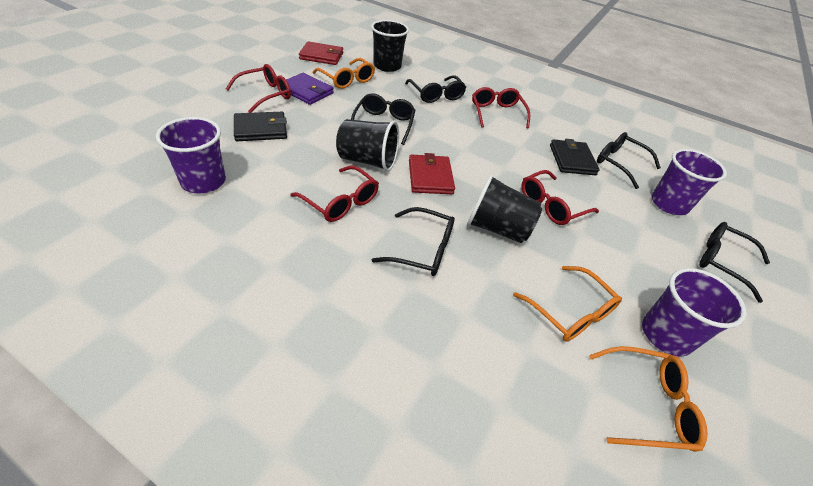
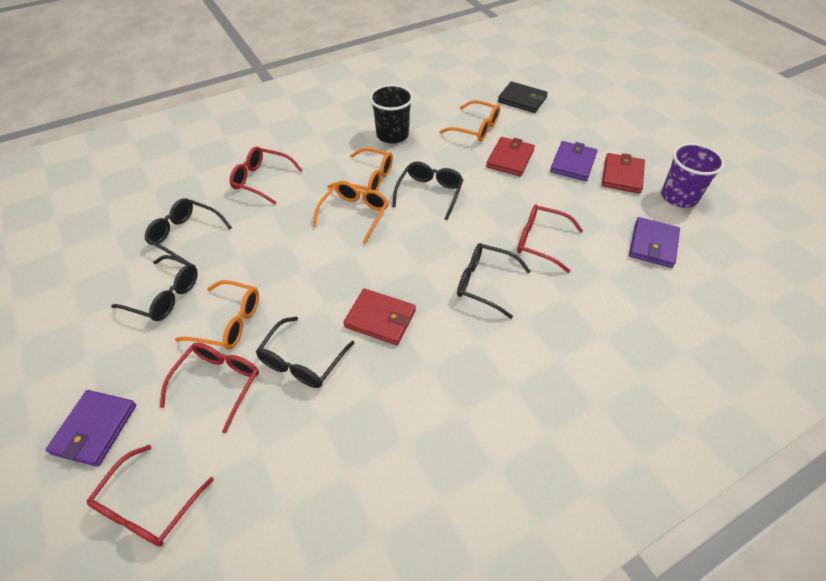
black cup: [336,119,399,172] [371,20,409,72] [467,174,542,243] = 3 -> [369,85,413,144] = 1
black wallet: [234,112,287,141] [550,139,600,175] = 2 -> [498,82,548,113] = 1
orange glasses: [313,58,375,89] [513,266,622,341] [589,346,708,452] = 3 -> [175,280,259,350] [313,181,389,244] [327,148,393,191] [439,100,500,142] = 4
purple cup: [156,117,226,193] [642,268,747,357] [651,149,727,215] = 3 -> [661,143,725,208] = 1
purple wallet: [286,73,334,105] = 1 -> [45,390,136,467] [550,141,597,181] [629,217,680,268] = 3
red wallet: [299,41,343,65] [409,153,455,194] = 2 -> [343,288,416,345] [486,137,535,176] [602,153,645,194] = 3

